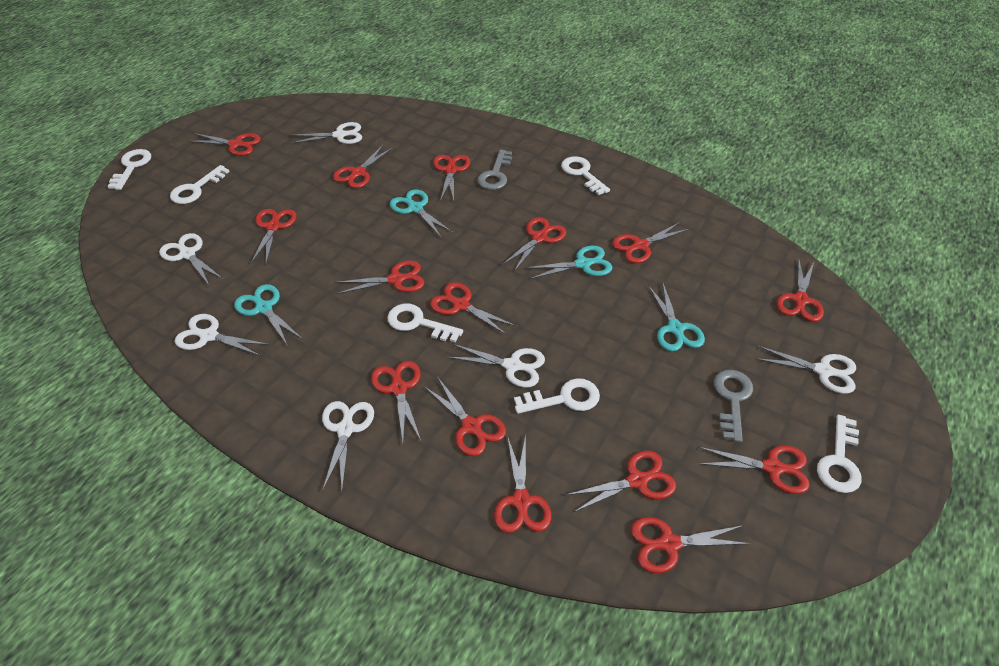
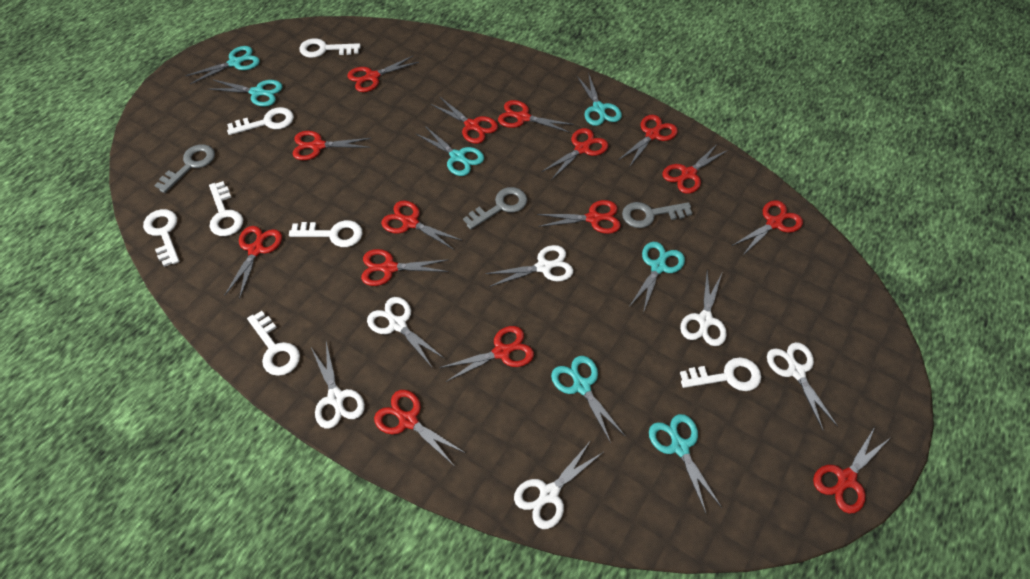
grey key: [477,150,512,190] [714,370,753,443] = 2 -> [154,144,215,193] [463,187,527,230] [622,202,692,228] = 3
turquoise scissors: [234,284,302,346] [390,189,453,238] [526,246,612,279] [648,283,705,351] = 4 -> [185,46,260,84] [208,79,282,107] [415,126,484,176] [551,356,625,443] [577,75,622,126] [629,242,685,313] [649,414,722,513] = 7
white key: [107,149,151,190] [170,165,230,204] [387,304,463,342] [514,378,600,414] [561,156,610,195] [817,415,862,493] = 6 -> [143,209,180,267] [209,181,243,236] [227,107,294,135] [247,311,300,376] [289,220,363,247] [299,38,361,58] [680,357,761,391] = 7

